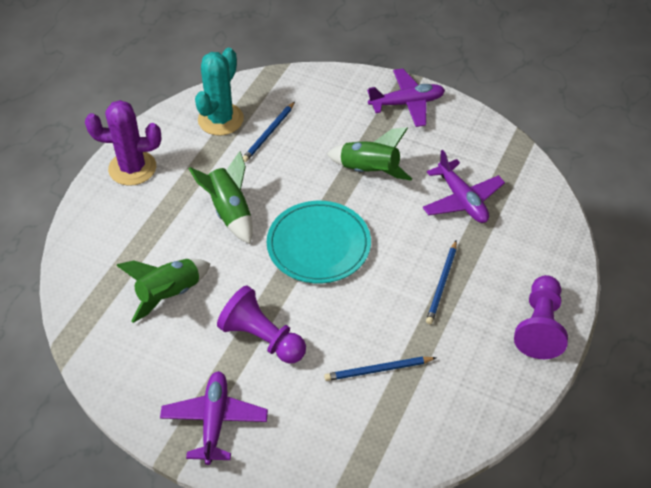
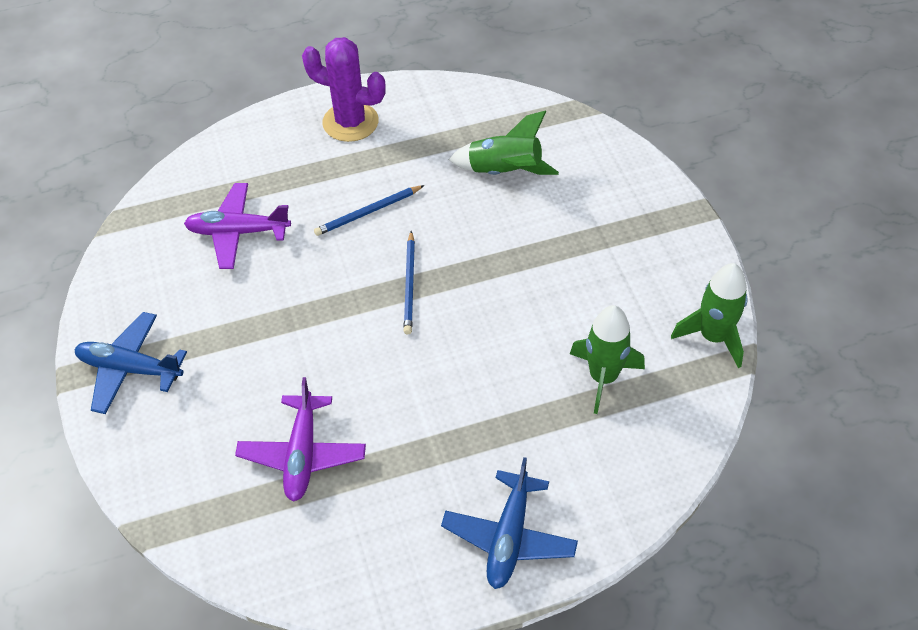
blue pencil: [243,102,295,162] [324,357,436,381] [426,241,457,324] = 3 -> [314,185,425,236] [404,231,415,334] = 2
blue plane: none = 0 -> [74,312,187,414] [441,457,578,589] = 2
purple pawn: [217,285,306,363] [514,275,568,359] = 2 -> none = 0
purple plane: [160,371,268,465] [367,68,445,127] [423,150,505,223] = 3 -> [184,183,291,269] [235,377,366,502] = 2
turquoise cactus: [195,48,244,135] = 1 -> none = 0
turquoise plate: [267,201,371,283] = 1 -> none = 0

